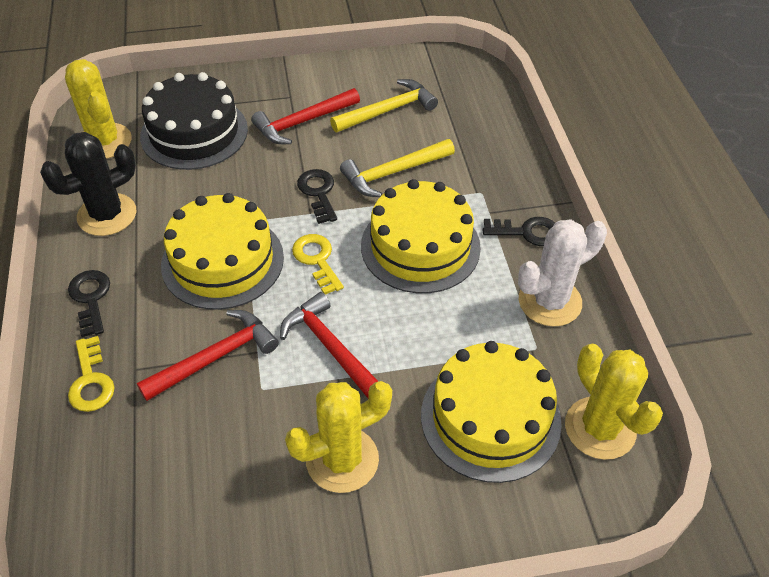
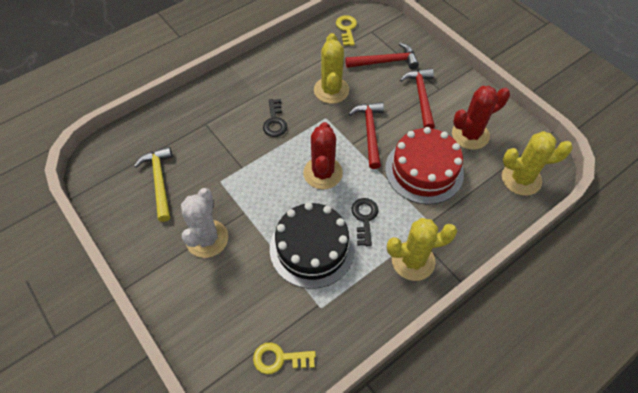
black cactus: [40,132,136,236] = 1 -> none = 0
black key: [68,270,110,337] [297,169,337,224] [483,217,555,246] = 3 -> [263,99,287,137] [352,198,378,246] = 2
red cactus: none = 0 -> [303,122,343,189] [452,86,510,150] = 2
red cake: none = 0 -> [385,127,464,205] = 1
yellow cake: [161,193,284,310] [361,179,481,293] [421,341,562,483] = 3 -> none = 0
yellow hammer: [330,79,438,132] [340,139,455,197] = 2 -> [134,147,173,222] = 1

